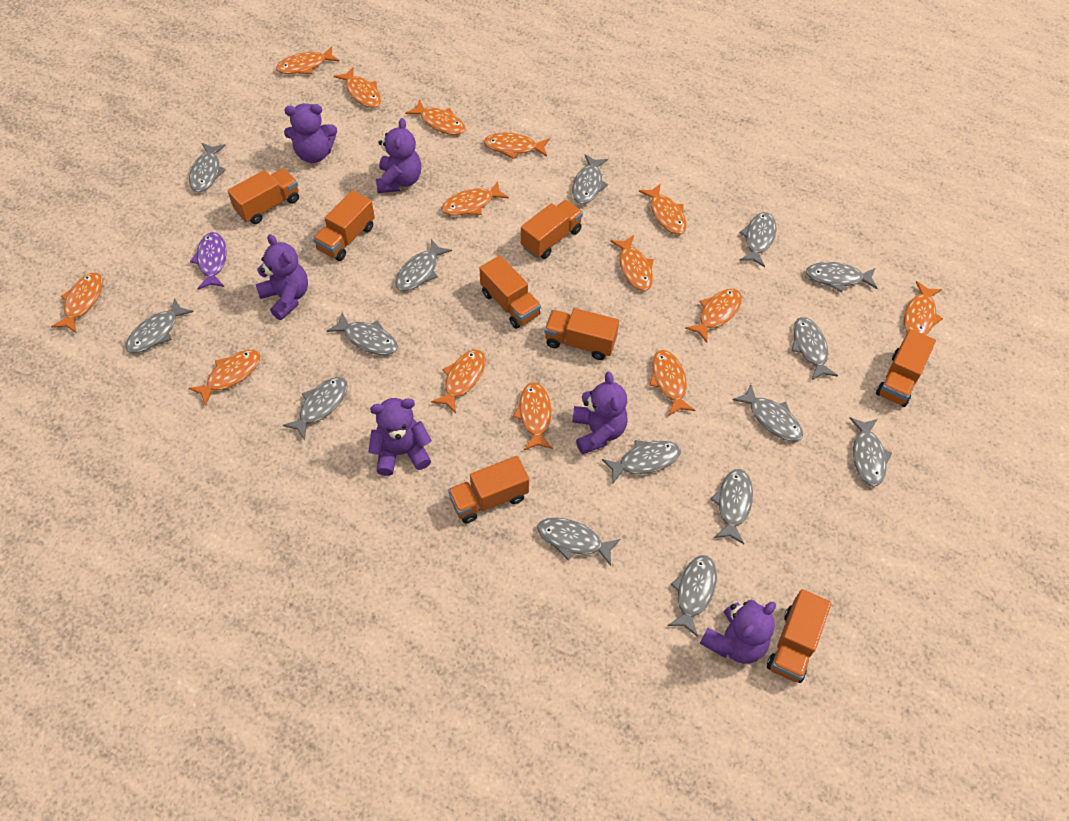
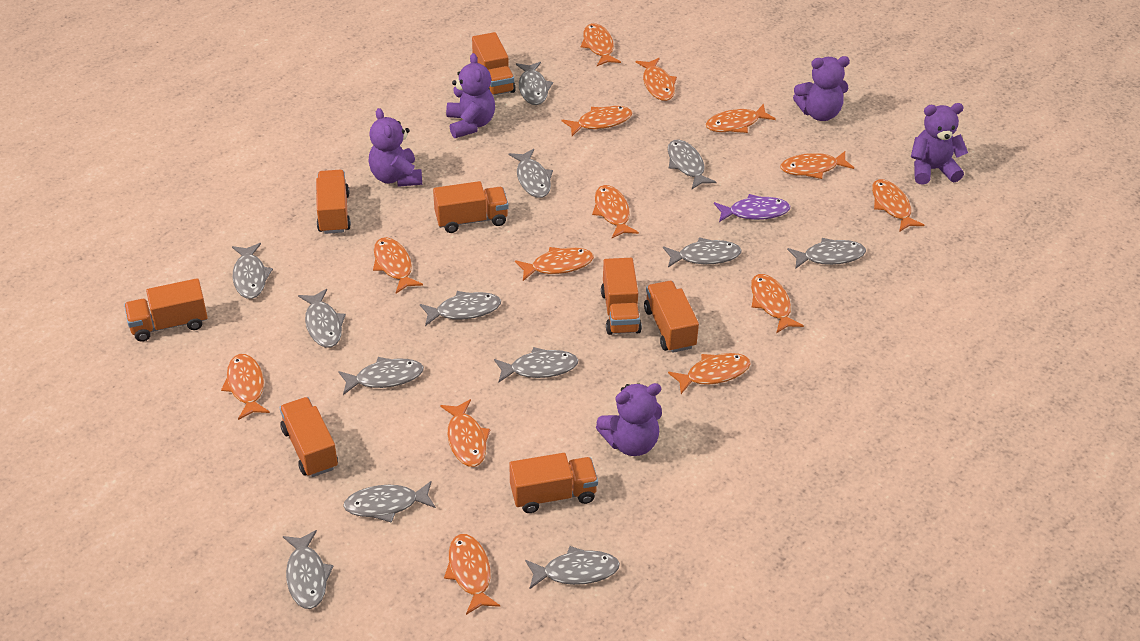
grey fish: [126,298,193,353] [189,143,226,192] [283,377,348,441] [327,313,398,355] [395,239,452,291] [537,518,620,566] [572,154,608,204] [602,440,681,483] [667,555,717,637] [710,469,753,544] [732,384,803,441] [739,212,777,267] [791,317,838,380] [806,262,877,292] [849,417,892,487] = 15 -> [232,243,273,299] [283,530,334,609] [298,289,346,348] [338,357,424,395] [343,481,436,523] [420,291,501,326] [494,347,578,383] [509,149,553,198] [516,62,553,105] [525,546,620,590] [663,237,742,267] [668,140,716,189] [787,238,866,269] = 13
purple teddy bear: [255,234,308,320] [284,103,337,163] [368,398,432,476] [376,118,421,193] [572,372,628,455] [700,600,776,664] = 6 -> [368,108,422,187] [446,53,495,138] [596,383,662,456] [793,56,850,121] [911,103,968,185] = 5

